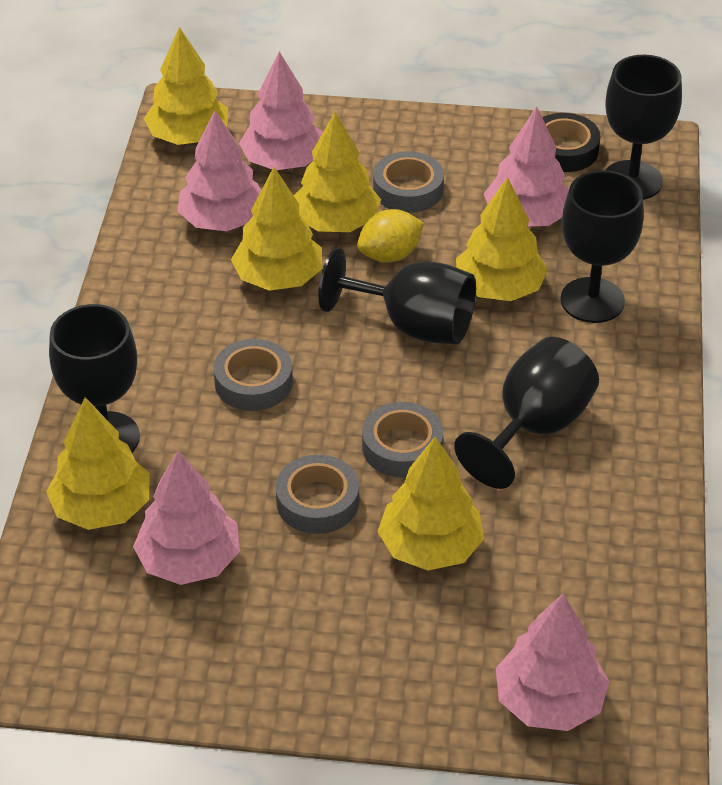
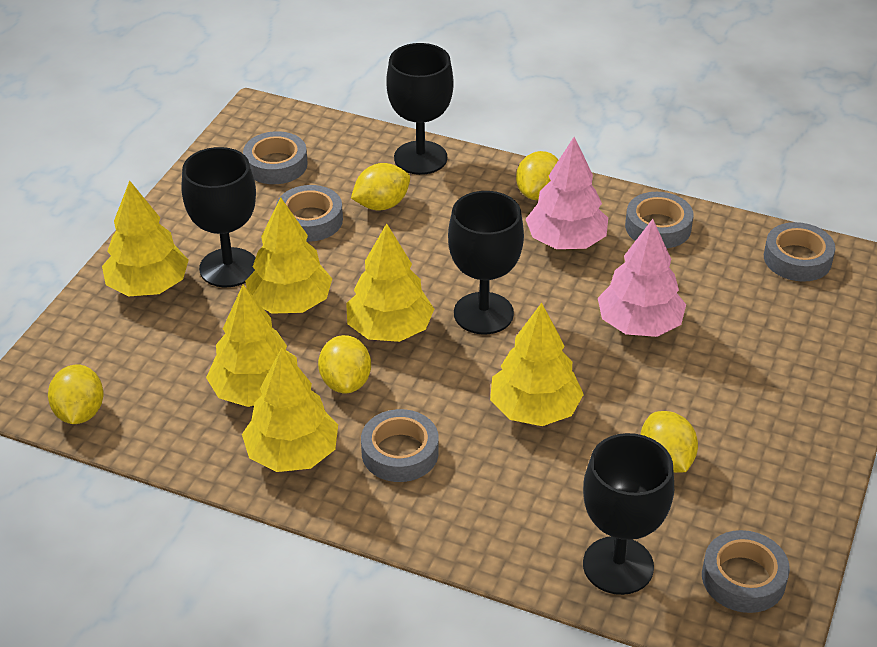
black goblet: [49,304,140,452] [318,248,476,344] [454,337,599,489] [561,170,644,323] [605,55,682,200] = 5 -> [182,147,256,287] [386,43,454,175] [448,191,524,334] [583,433,674,595] = 4
black tape: [542,113,600,172] = 1 -> none = 0
grey tape: [213,339,293,411] [276,455,359,534] [362,402,443,478] [373,151,444,213] = 4 -> [243,131,308,184] [276,185,343,242] [361,409,439,482] [625,192,694,248] [702,530,790,613] [764,222,836,282] = 6
pink tree: [133,450,240,585] [178,111,261,231] [239,52,323,170] [484,106,569,226] [496,594,609,731] = 5 -> [526,137,608,249] [598,219,686,337] = 2
yellow lemon: [357,209,424,263] = 1 -> [48,364,104,424] [318,335,371,394] [351,163,410,210] [516,151,558,200] [641,411,698,473] = 5

